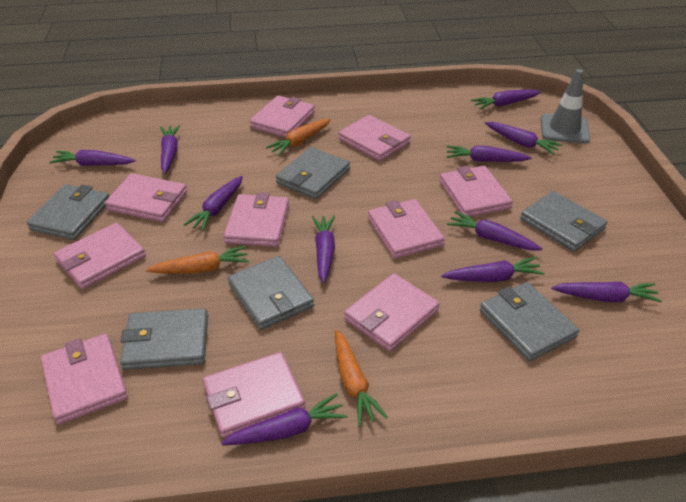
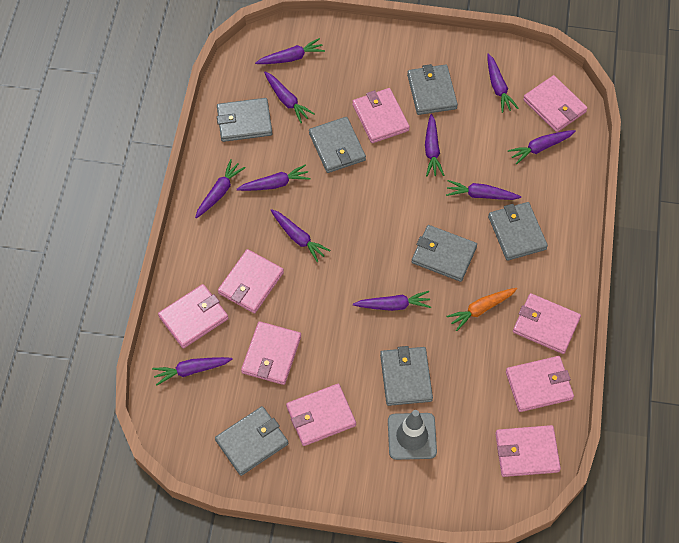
grey wallet: [26,184,109,240] [120,308,208,370] [228,256,314,330] [276,147,350,199] [480,282,579,361] [520,191,608,252] = 6 -> [215,406,288,476] [217,98,273,142] [309,117,366,173] [380,346,433,406] [407,64,458,115] [412,225,477,282] [488,202,548,261] = 7
orange carrot: [146,246,249,274] [266,119,331,156] [335,330,388,426] = 3 -> [446,288,517,331] = 1
pink wallet: [41,334,128,425] [54,223,146,289] [105,173,187,222] [203,352,305,438] [224,192,289,247] [250,95,315,138] [338,115,411,161] [344,273,440,351] [368,199,445,259] [440,166,513,217] = 10 -> [158,284,228,349] [218,249,284,313] [241,321,301,385] [286,384,356,446] [352,88,410,143] [495,425,561,477] [506,356,574,412] [513,293,581,354] [523,75,588,132] = 9

